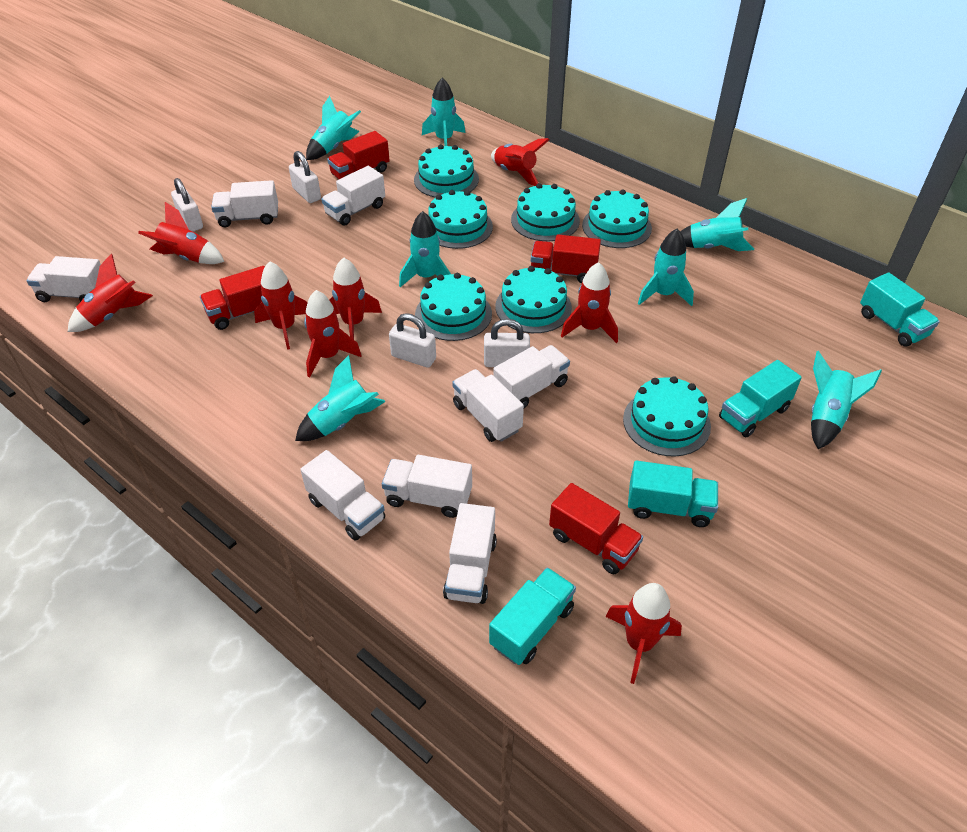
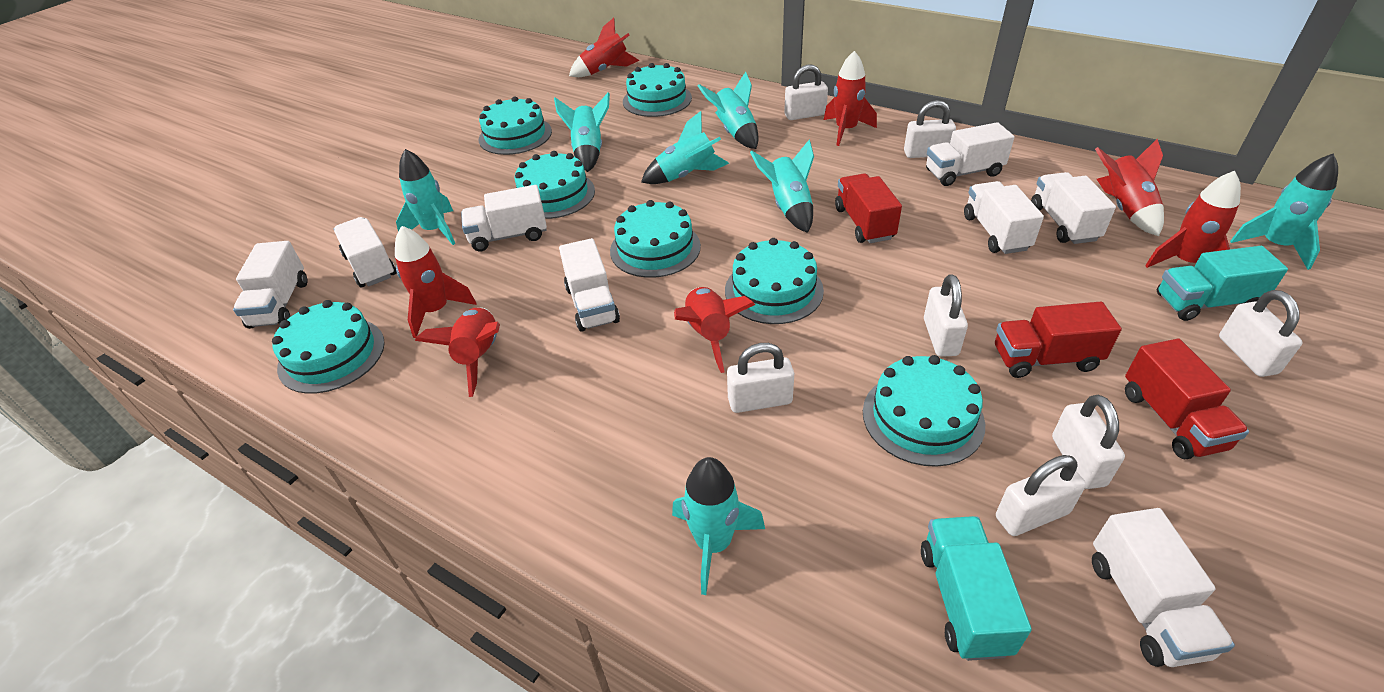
red rocket: [68,253,153,332] [138,202,225,264] [254,261,308,350] [304,290,362,377] [329,257,382,339] [491,138,550,186] [561,262,618,343] [605,583,682,684] = 8 -> [395,226,476,338] [415,307,500,397] [569,18,639,77] [674,287,755,373] [824,51,877,146] [1095,139,1164,236] [1145,171,1241,268] = 7
red truck: [200,266,265,330] [327,131,390,179] [531,235,601,284] [549,483,643,574] = 4 -> [835,173,902,243] [995,302,1122,378] [1125,339,1249,459] = 3
turquoise truck: [489,567,576,665] [628,460,718,527] [719,360,802,437] [860,272,940,347] = 4 -> [921,516,1032,661] [1157,246,1288,321] = 2
white padlock: [171,178,203,231] [289,151,321,203] [389,313,436,368] [484,319,530,367] = 4 -> [727,343,794,413] [784,64,828,120] [904,100,956,158] [924,274,968,357] [996,455,1086,536] [1052,395,1125,489] [1219,290,1303,377] = 7

